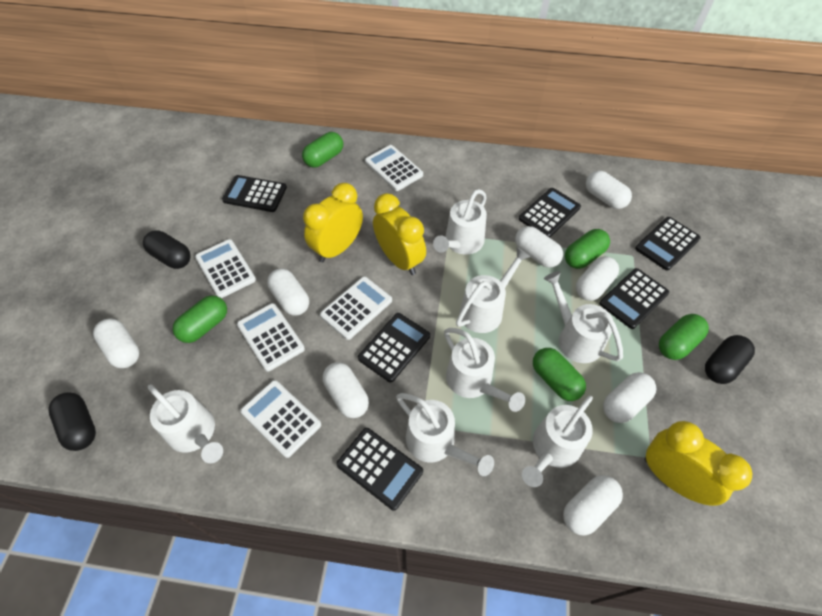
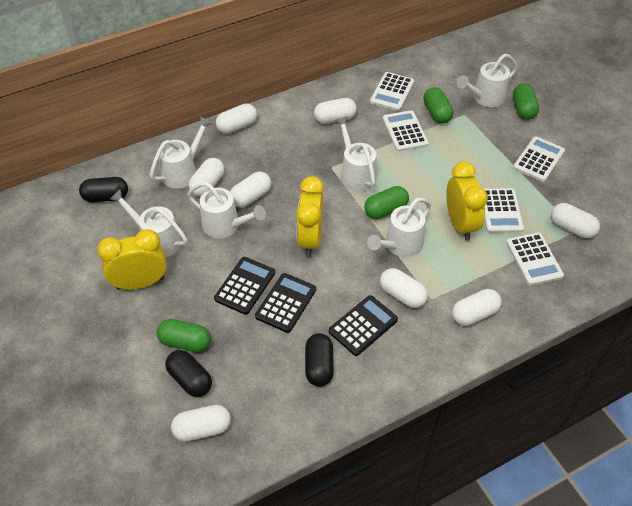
black calculator: [222,175,287,212] [336,428,423,511] [358,313,430,382] [519,188,581,238] [599,268,669,329] [635,217,701,271] = 6 -> [214,257,275,315] [255,273,316,333] [329,295,398,356] = 3
green capsule: [172,295,227,343] [302,132,343,168] [533,348,586,401] [565,229,610,269] [659,314,709,360] = 5 -> [157,319,211,352] [364,186,409,219] [423,87,454,124] [513,83,539,120] = 4
white watering can: [148,384,223,463] [396,393,494,476] [433,189,487,254] [444,328,525,412] [456,247,531,333] [522,395,593,487] [544,271,623,363] = 7 -> [110,189,187,257] [150,117,213,188] [187,182,266,238] [335,116,376,192] [367,198,431,257] [457,54,517,107] = 6

